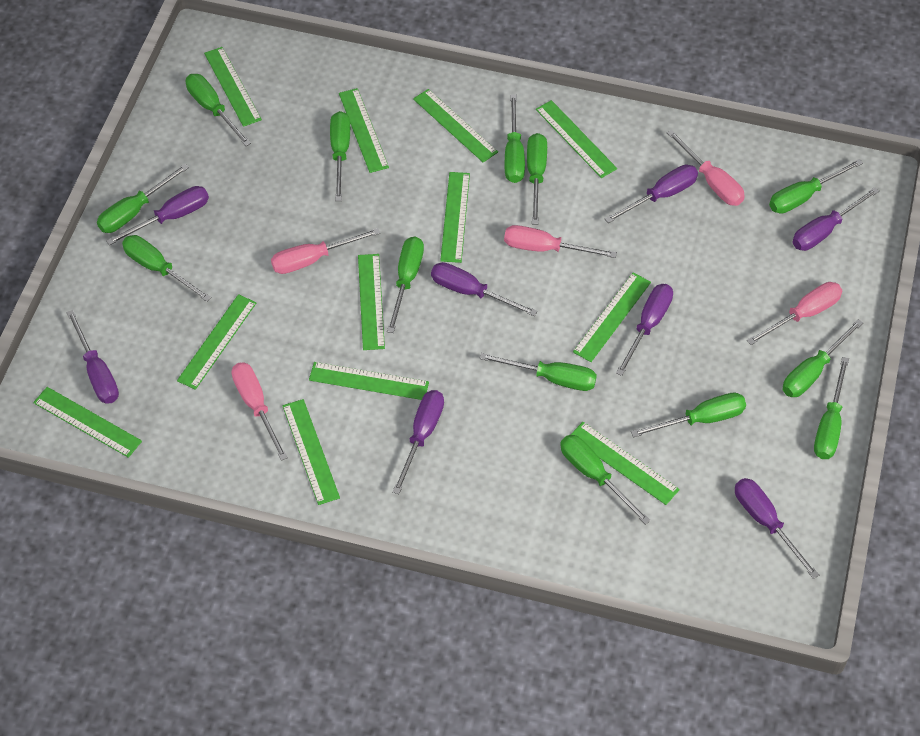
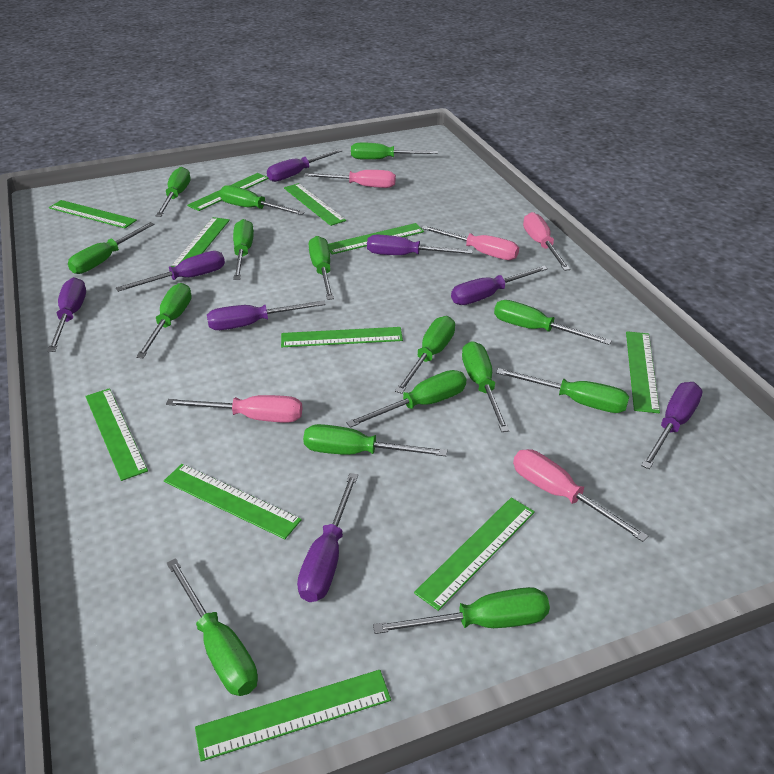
green ruler: [33,387,142,458] [177,294,257,390] [204,47,262,127] [282,399,340,505] [309,362,429,400] [339,88,389,173] [358,254,385,350] [413,89,498,162] [440,172,470,263] [536,100,617,178] [570,422,680,505] [573,272,651,362] = 12 -> [49,200,137,228] [85,388,148,481] [164,464,302,539] [171,217,230,267] [187,173,269,211] [195,670,391,762] [281,327,403,347] [284,183,346,226] [328,223,424,255] [414,498,535,611] [626,331,660,413] = 11
green screwdriver: [97,164,189,233] [122,235,212,302] [186,74,251,146] [330,111,350,201] [387,236,424,333] [479,353,597,391] [505,94,525,183] [527,133,547,225] [560,435,651,525] [631,393,746,438] [769,159,863,214] [783,319,863,397] [814,357,849,459] = 13 -> [68,222,155,274] [136,283,192,358] [156,167,191,217] [167,558,258,696] [220,185,305,215] [233,219,254,280] [303,424,447,456] [309,236,334,300] [346,370,466,428] [351,143,438,160] [373,587,550,634] [395,316,455,394] [462,341,510,432] [494,300,612,345] [496,368,629,413] = 15

